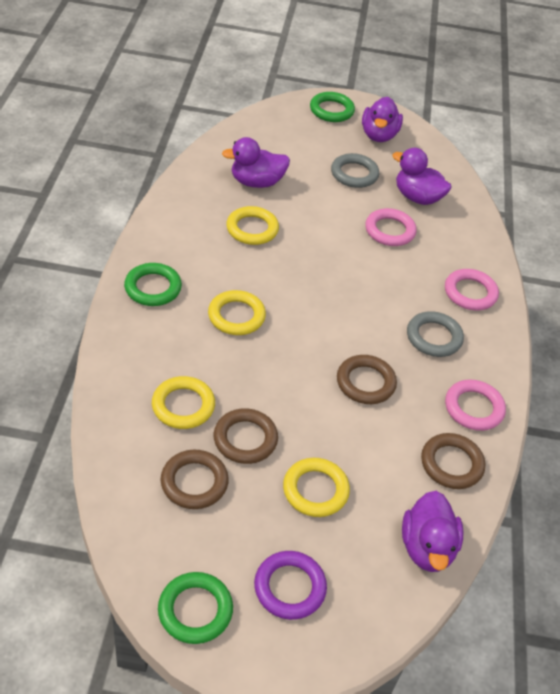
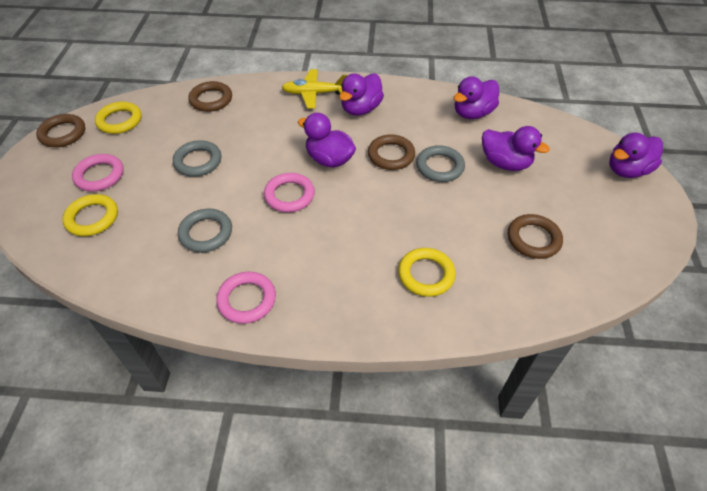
green ring: [124,263,182,306] [158,572,233,644] [310,92,355,122] = 3 -> none = 0
grey ring: [331,153,379,188] [407,311,464,357] = 2 -> [173,140,221,177] [178,209,232,253] [416,145,465,182] = 3
purple duck: [222,137,290,188] [362,97,403,142] [392,148,452,205] [402,491,463,572] = 4 -> [298,113,356,168] [339,73,384,115] [454,76,499,119] [482,126,550,171] [609,133,663,178] = 5
purple ring: [254,551,327,620] = 1 -> none = 0
yellow plane: none = 0 -> [282,69,347,108] = 1
yellow ring: [152,376,215,429] [208,290,266,335] [226,206,279,245] [283,458,350,517] = 4 -> [62,194,118,236] [95,102,142,134] [398,248,456,297] = 3

